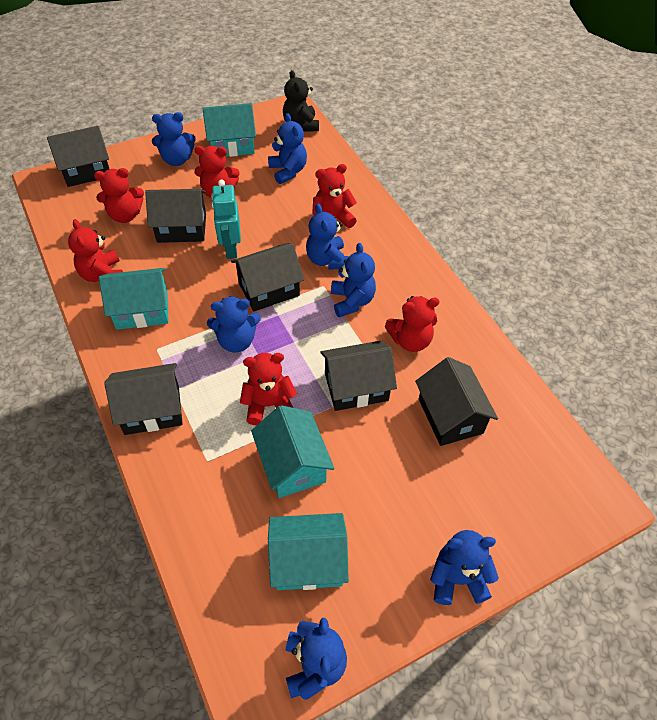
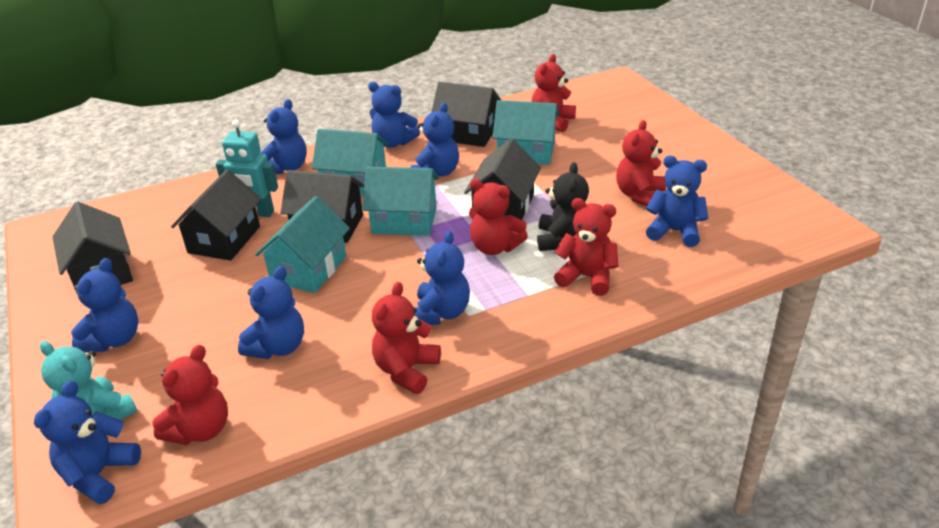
black house: [47,126,109,187] [104,363,183,435] [145,189,206,243] [231,243,304,311] [320,341,397,411] [415,357,498,446] = 6 -> [52,202,133,293] [171,169,261,261] [280,170,364,243] [431,82,501,147] [464,139,541,220] = 5
blue teddy bear: [152,112,196,166] [207,296,261,352] [268,113,307,184] [286,618,347,700] [306,204,349,269] [331,243,376,317] [430,530,499,605] = 7 -> [34,381,141,505] [71,258,138,352] [238,266,304,359] [260,99,307,174] [368,82,420,148] [411,103,459,176] [415,231,470,325] [646,156,708,247] = 8
turquoise teddy bear: none = 0 -> [40,341,138,420] = 1

